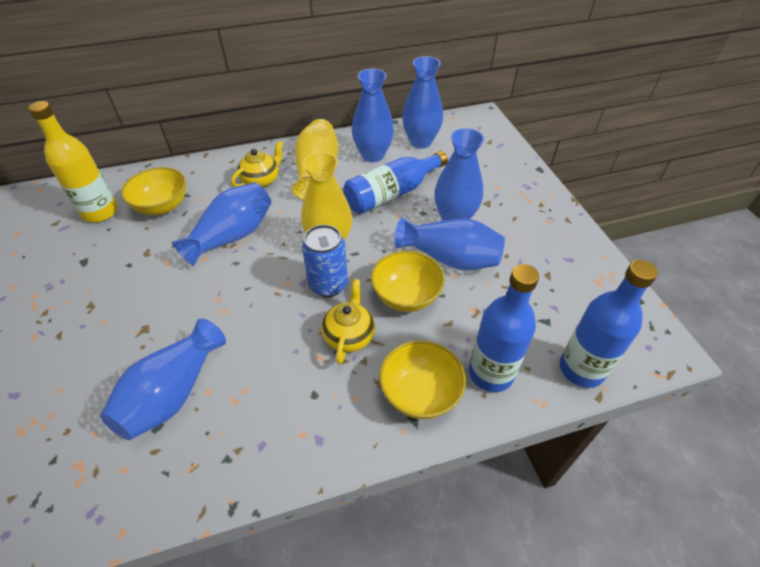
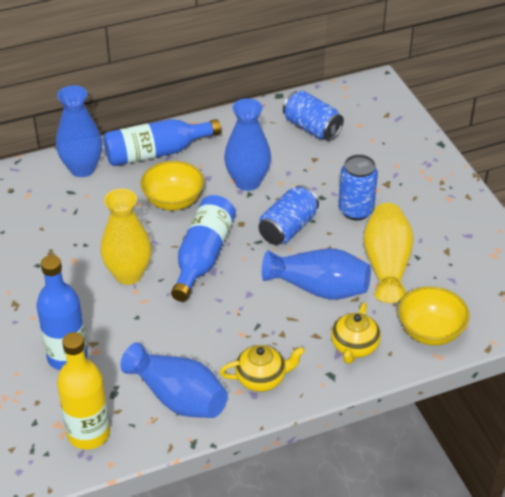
blue can: [302,225,348,297] = 1 -> [259,185,319,245] [283,91,344,141] [338,154,378,221] = 3
blue vase: [100,319,226,440] [172,182,272,267] [352,68,394,162] [394,218,505,271] [402,56,443,148] [434,128,484,221] = 6 -> [56,85,102,177] [120,343,228,418] [224,98,271,191] [262,248,371,299] = 4
yellow bowl: [121,167,186,215] [371,251,445,312] [379,340,466,419] = 3 -> [140,161,204,211] [398,286,470,345] = 2

